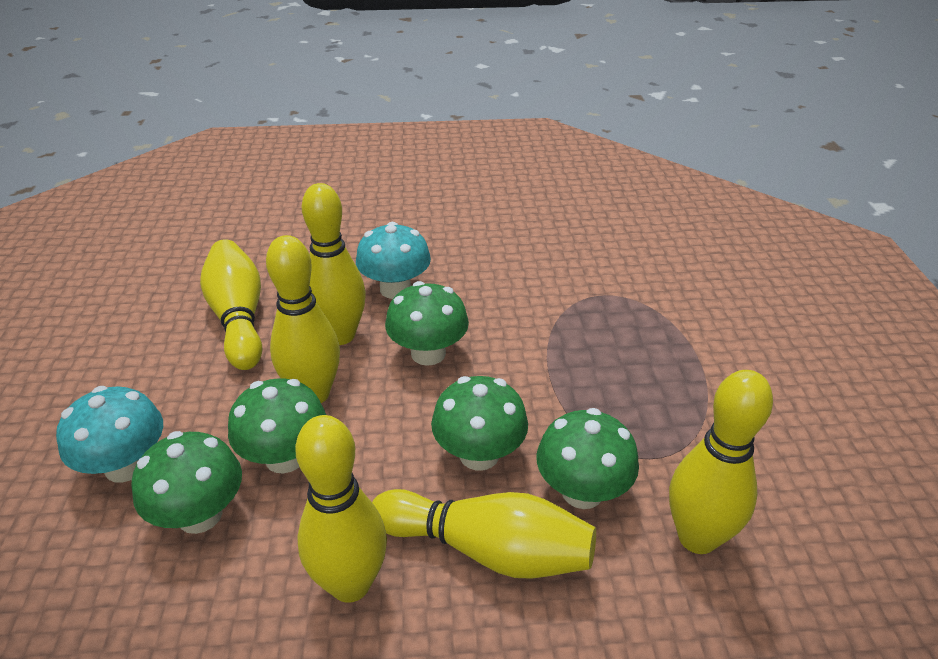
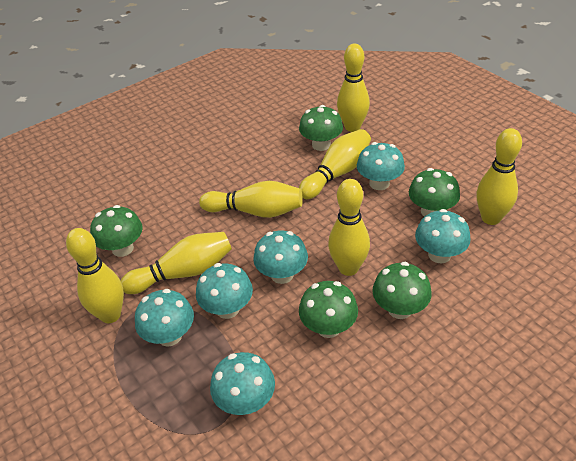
turquoise mushroom: [56,386,163,483] [356,222,431,299] = 2 -> [135,289,194,347] [196,263,253,319] [210,352,275,415] [253,231,308,284] [357,142,405,190] [415,209,471,263] = 6
yellow bowling pin: [200,239,262,370] [266,235,340,403] [295,415,387,603] [302,183,366,345] [372,489,596,578] [669,370,773,554] = 6 -> [66,228,124,323] [120,232,232,294] [199,181,303,218] [299,129,371,199] [328,179,370,276] [337,44,370,132] [477,128,522,225] = 7

